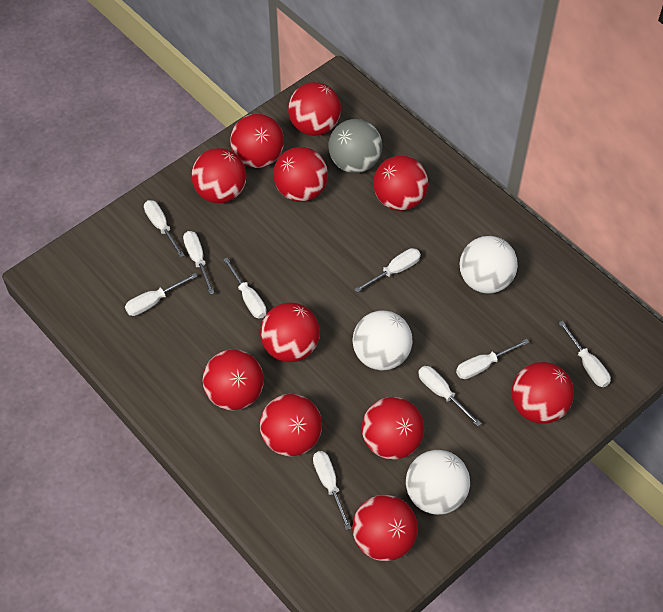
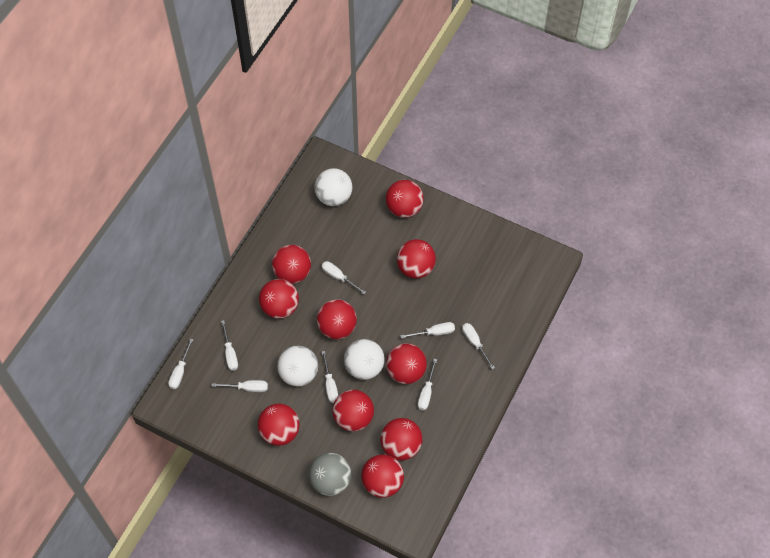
red ball: [191,148,247,203] [202,349,264,411] [230,114,284,168] [260,303,320,362] [260,394,322,457] [273,147,328,202] [288,82,341,136] [352,495,418,561] [362,397,424,460] [373,155,429,211] [512,362,574,424] = 11 -> [258,404,300,446] [259,279,299,319] [272,245,311,284] [317,299,357,339] [332,390,374,431] [361,454,404,498] [381,418,422,460] [386,180,424,218] [386,343,427,384] [397,239,436,278] = 10
white screwdriver: [125,273,197,316] [144,200,185,258] [183,231,214,295] [223,258,267,319] [313,451,352,530] [354,248,421,293] [418,366,482,426] [456,339,529,379] [559,321,611,387] = 9 -> [168,339,193,389] [211,380,268,392] [221,320,238,371] [321,261,366,294] [322,351,338,403] [400,322,455,339] [418,359,437,410] [462,323,495,369] = 8

